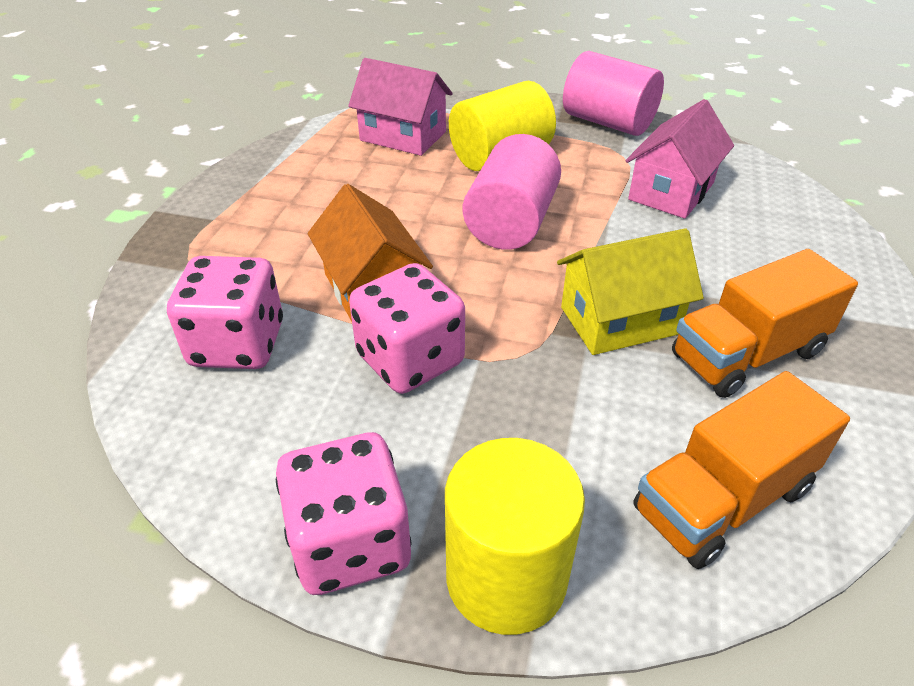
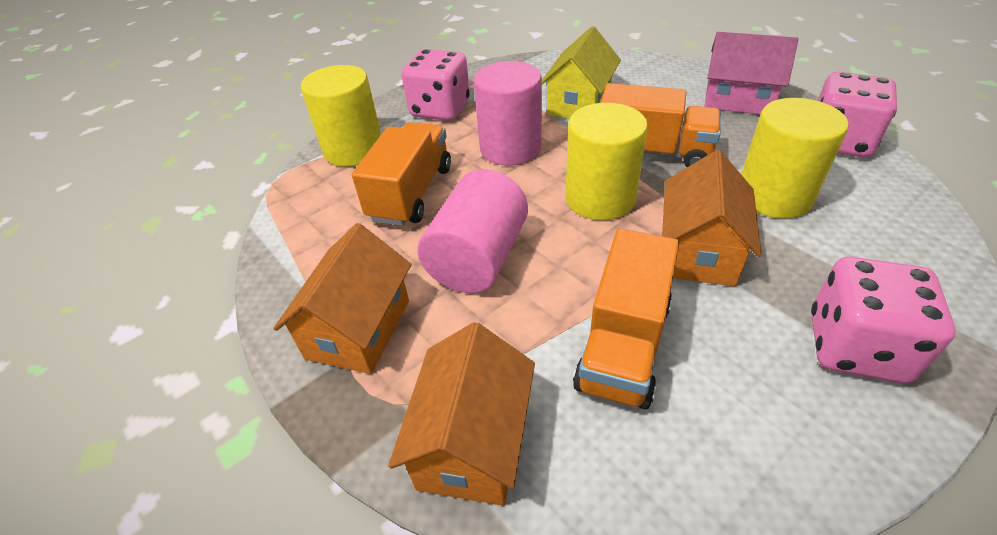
orange house: [308,184,433,322] = 1 -> [273,223,412,374] [388,322,535,506] [662,150,762,286] = 3
orange truck: [633,371,850,569] [672,249,858,398] = 2 -> [352,122,451,226] [573,229,679,409] [600,83,721,167] = 3
pink house: [348,58,453,156] [626,99,734,219] = 2 -> [704,32,798,114] = 1
yellow cylinder: [445,438,585,635] [449,81,556,171] = 2 -> [301,65,381,167] [565,103,648,220] [741,98,849,218] = 3

